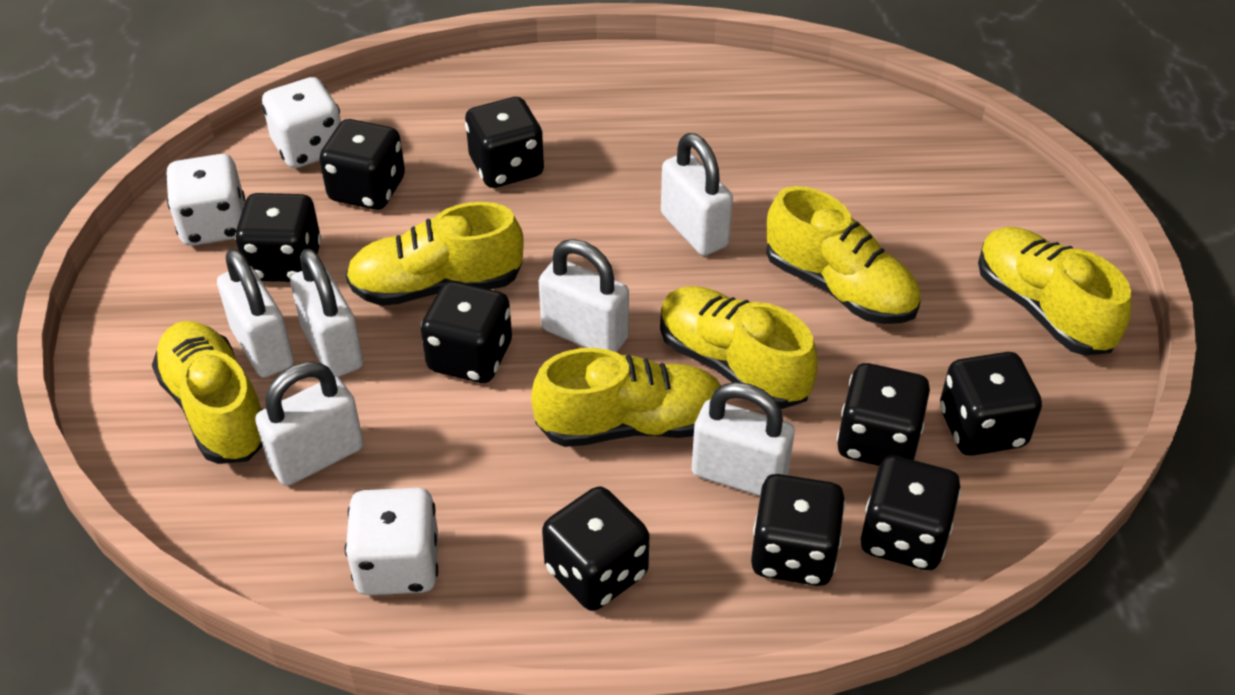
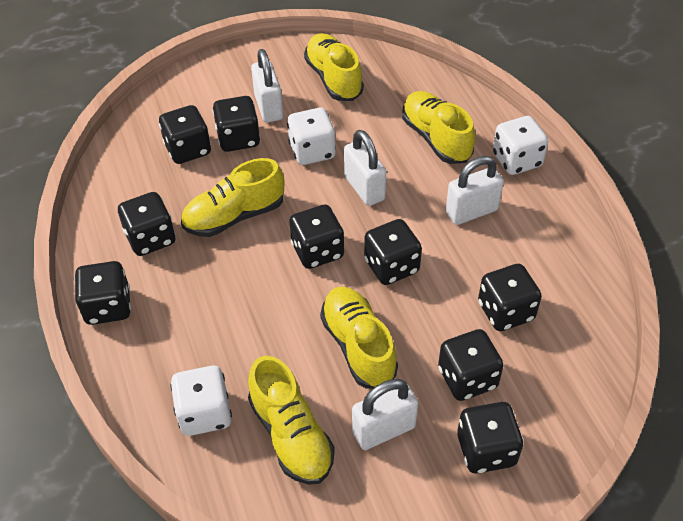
white padlock: [217,249,294,378] [255,362,364,486] [290,248,363,377] [539,239,629,352] [661,133,733,256] [692,382,795,496] = 6 -> [251,49,283,123] [344,130,387,206] [352,379,418,450] [446,156,504,225] = 4
yellow shoe: [152,321,263,464] [346,202,524,306] [531,348,721,447] [660,286,818,409] [766,186,921,324] [978,227,1132,355] = 6 -> [181,158,284,237] [248,356,335,485] [304,33,364,101] [320,287,398,389] [402,91,475,164] = 5

